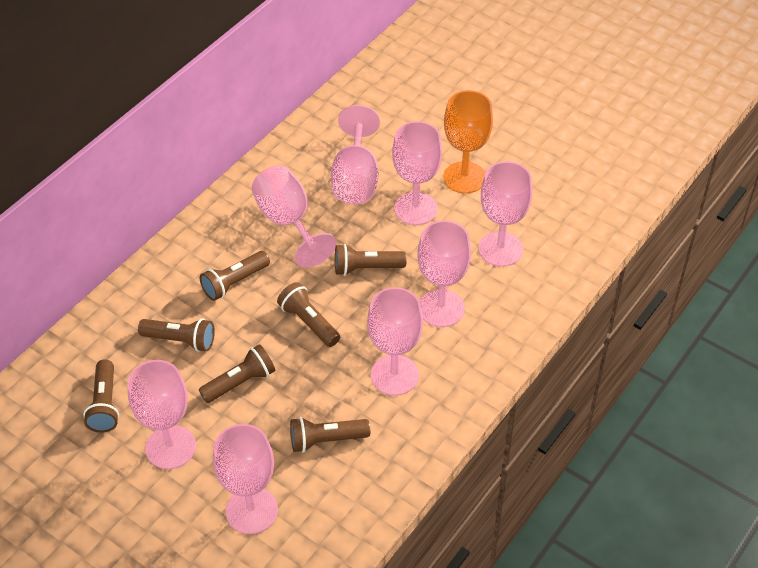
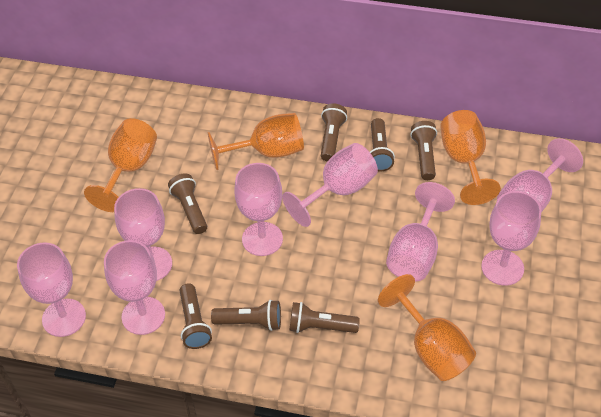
orange goblet: [443,90,493,193] = 1 -> [84,118,157,212] [208,113,304,170] [378,274,476,381] [440,110,501,205] = 4

